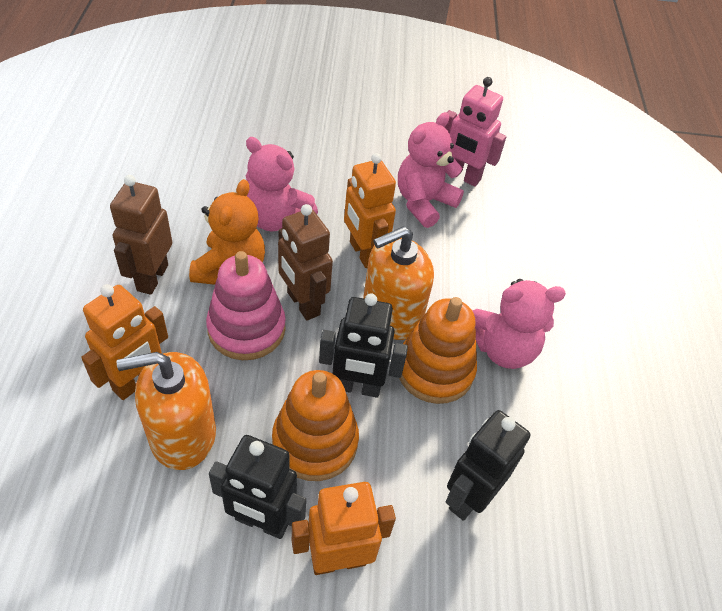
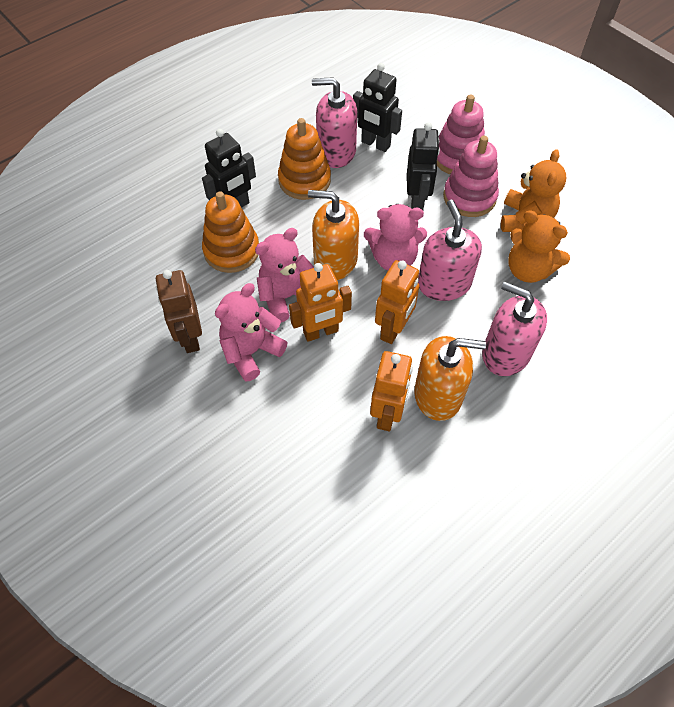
brown robot: [110,175,172,295] [278,204,333,321] = 2 -> [156,270,202,353] = 1
orange teddy bear: [189,179,265,285] = 1 -> [501,149,566,232] [508,210,570,283] = 2
pink robot: [444,77,506,187] = 1 -> none = 0
pink soap dispenser: none = 0 -> [312,77,357,168] [418,200,482,301] [482,282,547,376] = 3
pink stacking toy: [206,251,286,360] = 1 -> [437,94,485,174] [443,136,499,217] = 2

